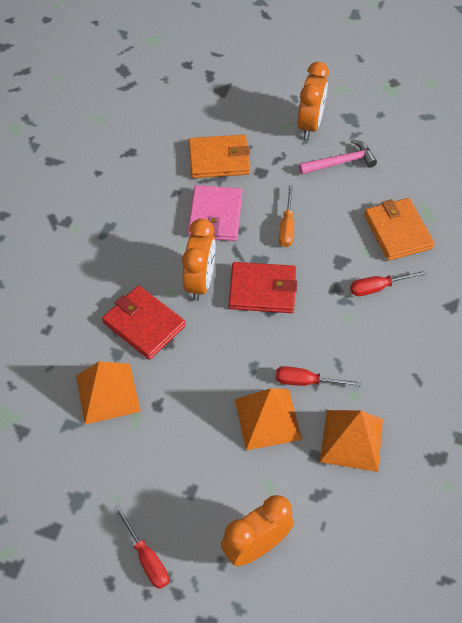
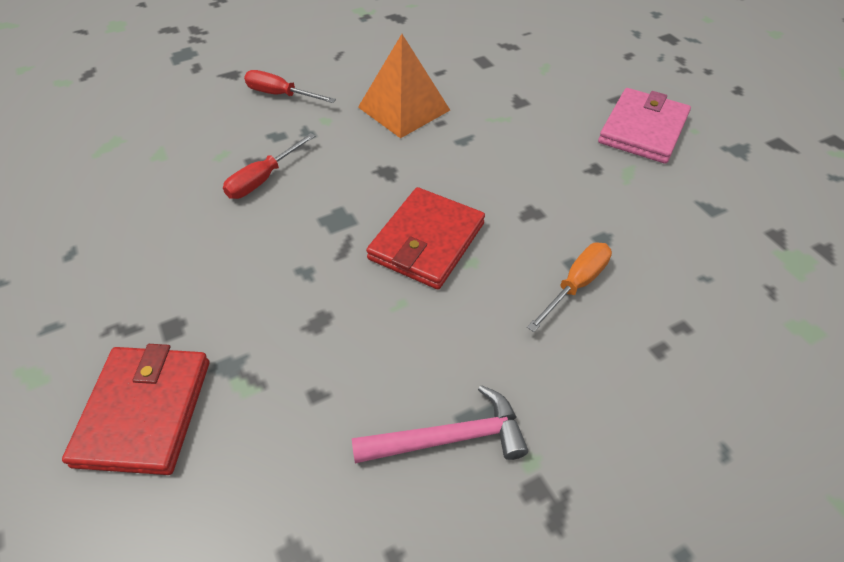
orange clock: [182,218,216,301] [221,495,294,566] [298,62,329,139] = 3 -> none = 0
orange pyramid: [76,361,141,425] [235,388,302,450] [320,410,383,472] = 3 -> [358,34,450,138] = 1
orange wallet: [188,135,250,178] [364,198,435,261] = 2 -> none = 0
red screwdriver: [114,505,169,589] [276,366,361,387] [350,270,427,296] = 3 -> [223,133,315,199] [244,70,336,103] = 2

